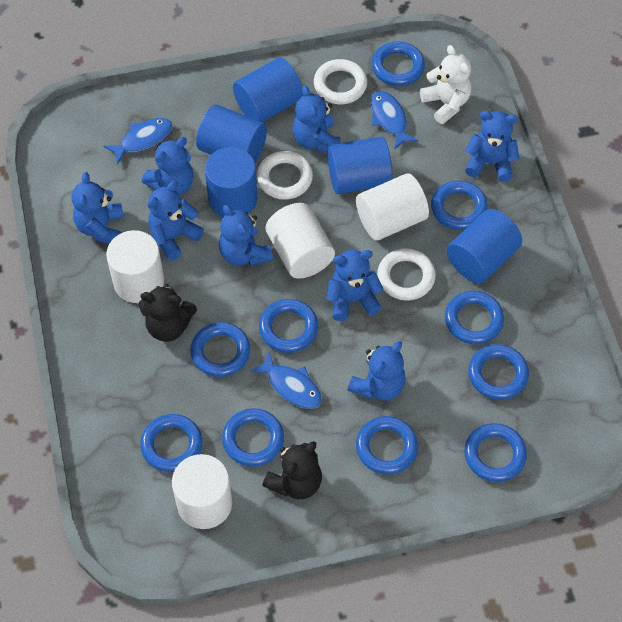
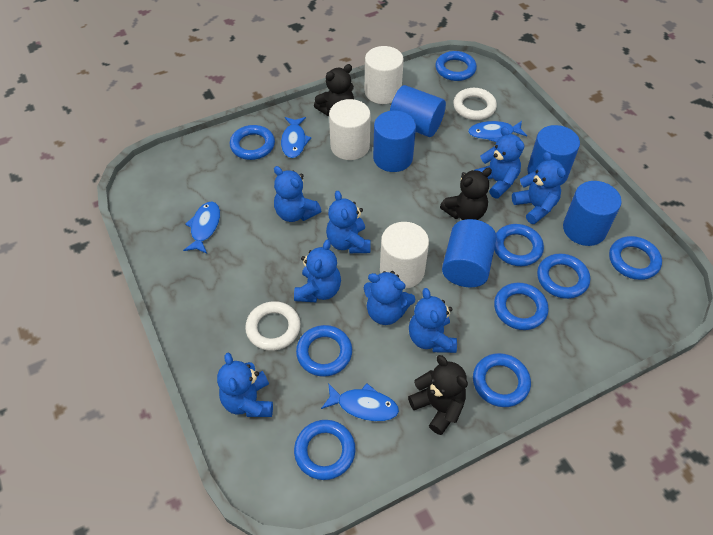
black teddy bear: [139,284,197,342] [262,441,322,500] = 2 -> [314,64,354,116] [408,355,468,435] [440,168,492,220] = 3
blue fish: [104,118,172,165] [250,352,322,409] [371,91,418,149] = 3 -> [183,202,220,254] [281,117,311,158] [321,383,399,421] [468,121,527,142] = 4
blue ring: [140,414,203,472] [190,322,250,377] [222,408,284,467] [259,299,318,353] [356,416,418,474] [372,41,425,86] [431,180,488,230] [445,291,504,344] [464,423,527,482] [468,344,529,400] = 10 -> [230,125,275,160] [294,420,356,480] [296,325,352,377] [435,51,477,81] [473,353,531,407] [494,224,544,266] [494,283,549,330] [537,254,590,299] [609,236,662,280] = 9
white cylinder: [106,230,164,303] [172,454,232,529] [265,203,335,279] [356,174,429,241] = 4 -> [329,99,371,160] [365,46,404,104] [380,222,429,289] = 3
white ring: [257,151,313,200] [314,59,367,104] [377,248,436,301] = 3 -> [245,301,300,351] [453,88,497,120] = 2
white teddy bear: [420,45,471,124] = 1 -> none = 0

